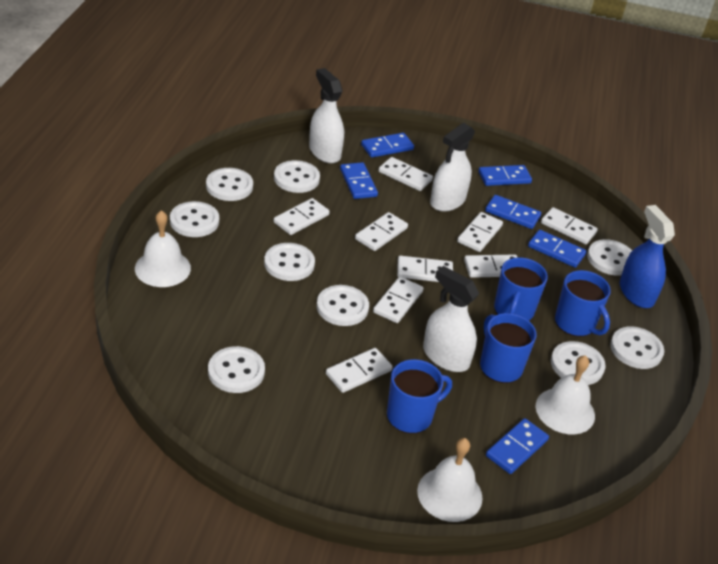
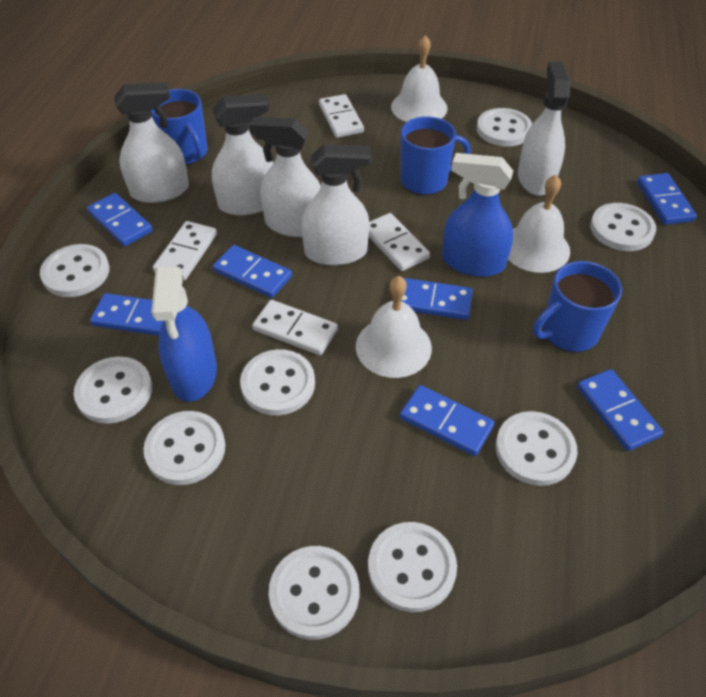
blue domino: [340,162,378,199] [361,133,414,157] [479,165,532,186] [485,195,541,229] [486,418,549,474] [528,230,586,268] = 6 -> [87,193,153,246] [90,293,163,336] [213,245,292,298] [400,385,494,456] [401,278,473,320] [577,369,664,451] [637,173,697,225] = 7
blue mug: [387,359,452,434] [480,313,536,383] [494,257,548,320] [555,270,611,337] = 4 -> [151,89,208,165] [400,116,471,196] [533,261,622,353] = 3
blue spray bottle: [620,205,675,308] = 1 -> [151,267,217,402] [442,153,513,277] = 2
white domino: [274,198,330,235] [326,348,393,393] [355,212,408,251] [373,277,424,323] [379,157,433,191] [397,256,453,282] [457,212,503,252] [464,255,518,278] [541,207,598,244] = 9 -> [153,221,217,280] [252,300,338,355] [319,94,364,138] [369,213,430,271] = 4
white spray bottle: [309,68,344,163] [423,266,479,372] [430,123,475,212] = 3 -> [114,82,189,203] [212,94,273,216] [249,117,321,237] [301,144,371,266] [518,61,570,196] = 5

